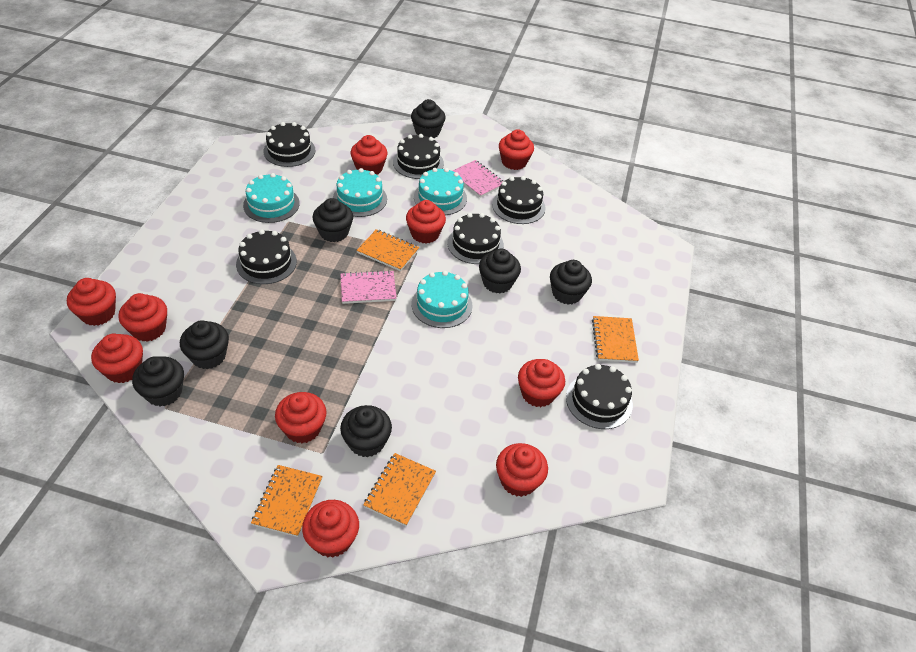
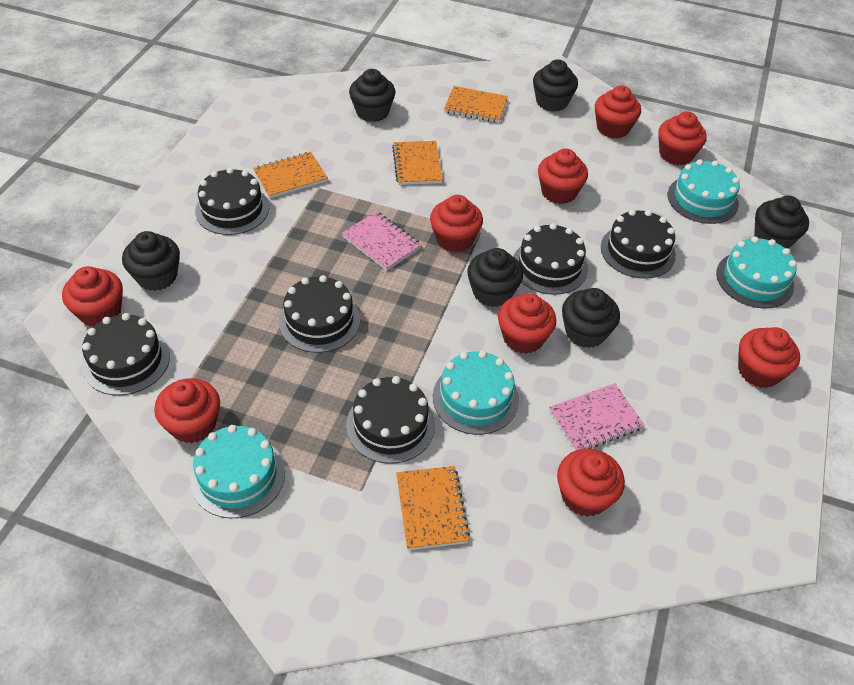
black cupcake: [132,356,184,407] [180,320,229,369] [313,198,353,242] [340,405,392,457] [411,99,446,138] [479,249,521,293] [550,260,592,305] = 7 -> [122,231,180,291] [349,69,395,122] [467,248,523,307] [533,59,578,112] [562,288,620,348] [754,196,809,248] = 6
red cupcake: [67,278,116,326] [91,334,143,383] [118,293,167,342] [275,392,326,443] [302,500,359,558] [351,135,388,175] [406,200,446,243] [496,443,548,497] [499,129,534,170] [518,359,565,407] = 10 -> [62,266,123,327] [154,378,220,443] [430,195,483,252] [498,293,556,354] [538,148,588,204] [557,449,625,517] [595,85,641,138] [658,111,707,165] [738,327,800,388] = 9

